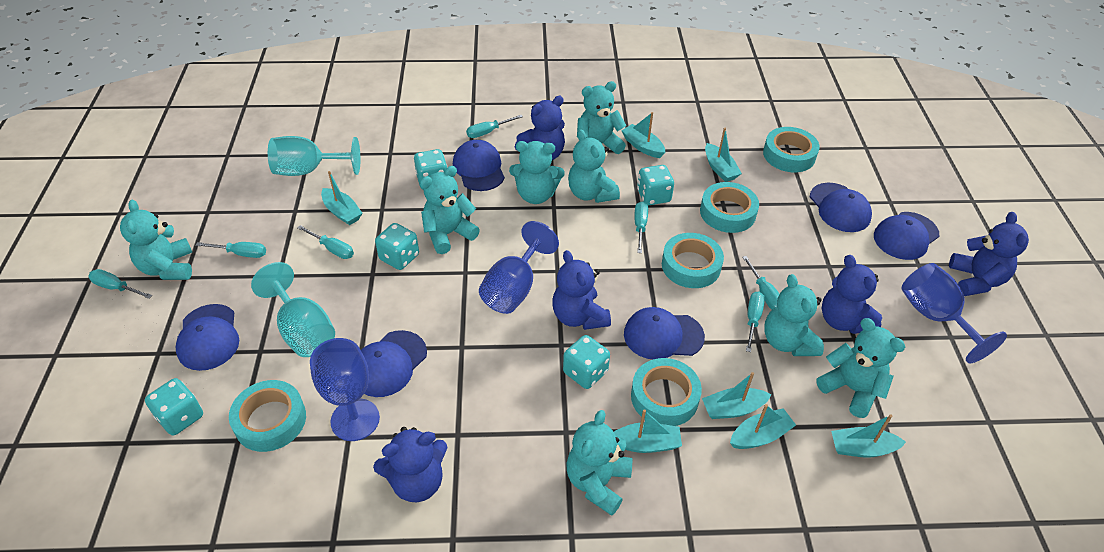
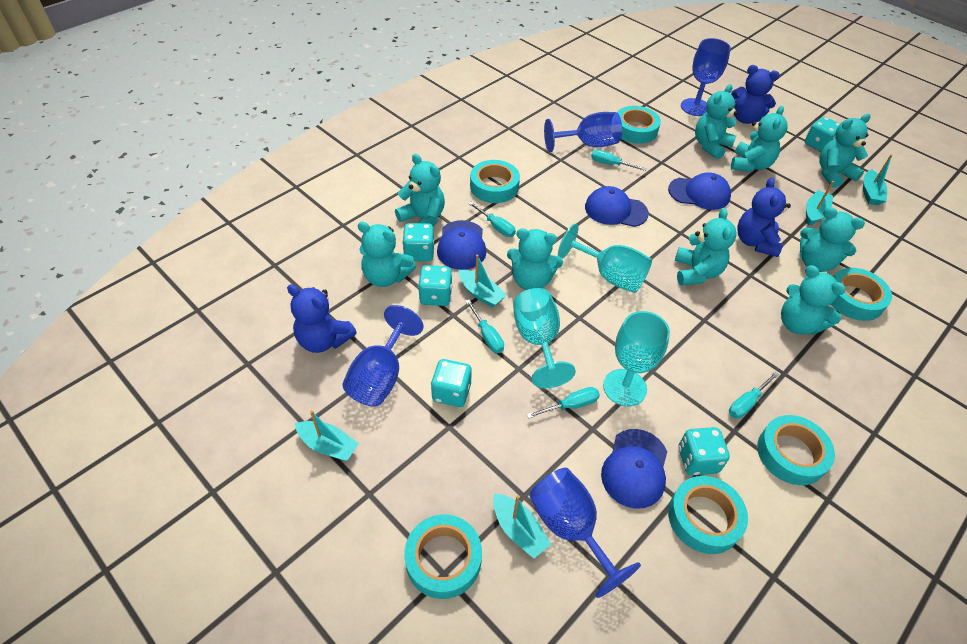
blue cap: [176,304,239,371] [361,330,427,397] [453,140,505,191] [624,307,705,359] [810,183,872,232] [874,212,939,260] = 6 -> [437,220,486,270] [585,186,649,227] [601,429,667,509] [668,172,731,210] = 4
blue goblet: [310,338,380,441] [479,221,559,314] [901,263,1007,364] = 3 -> [342,305,423,407] [529,468,641,598] [544,112,622,152] [681,38,731,116] = 4
blue teddy bear: [373,427,448,502] [515,96,565,160] [552,250,611,330] [822,255,882,334] [949,212,1029,296] = 5 -> [287,284,357,353] [731,65,780,124] [737,177,791,257] = 3
turquoise boat: [321,171,362,225] [614,409,682,453] [621,112,665,158] [702,372,771,419] [705,128,742,182] [730,404,796,449] [831,414,906,458] = 7 -> [295,410,359,461] [458,254,507,308] [493,493,551,559] [806,181,834,226] [863,155,893,205] = 5
turquoise goblet: [251,262,335,357] [268,136,360,176] = 2 -> [513,288,576,388] [558,224,652,293] [603,311,670,406] = 3
turquoise screwdriver: [88,269,152,299] [195,242,266,258] [297,225,354,259] [466,115,523,138] [635,202,648,253] [742,256,779,310] [746,292,765,352] = 7 -> [465,300,504,353] [468,202,516,237] [527,387,600,418] [591,150,647,171] [729,372,779,419] = 5
turquoise tape: [229,380,306,452] [631,358,702,426] [662,233,724,288] [700,182,759,233] [763,127,820,172] = 5 -> [404,514,482,599] [470,160,520,203] [617,106,661,144] [668,476,748,554] [757,415,835,485] [831,268,892,321] = 6
turquoise teddy bear: [120,200,192,280] [420,166,480,254] [509,141,565,204] [566,410,632,516] [568,129,620,203] [577,81,627,154] [764,274,824,356] [816,318,905,418] = 8 -> [358,222,416,287] [395,154,445,227] [507,228,563,290] [675,208,736,285] [695,84,738,160] [731,106,788,172] [781,265,846,335] [800,207,865,272] [819,114,870,188] = 9

